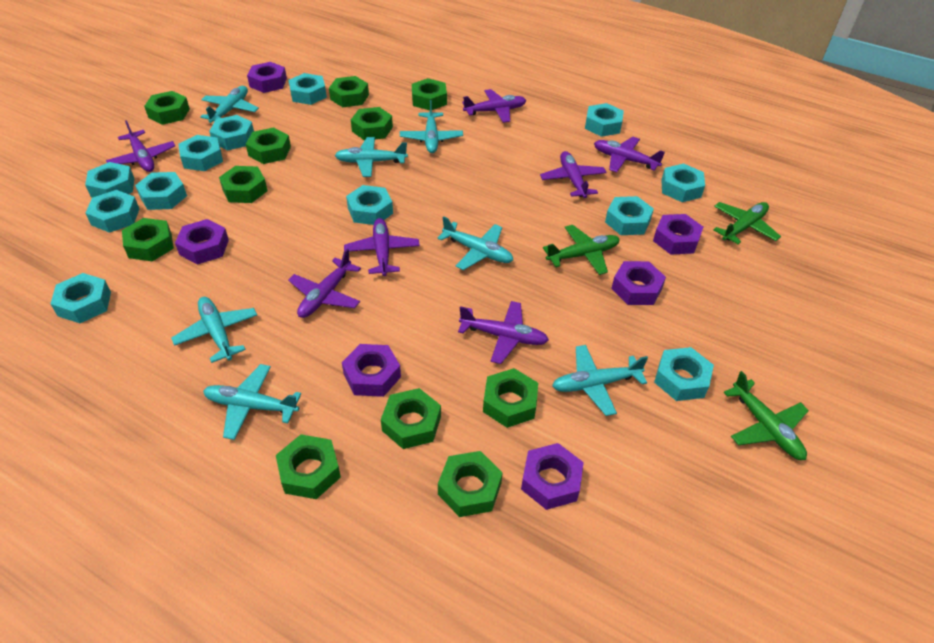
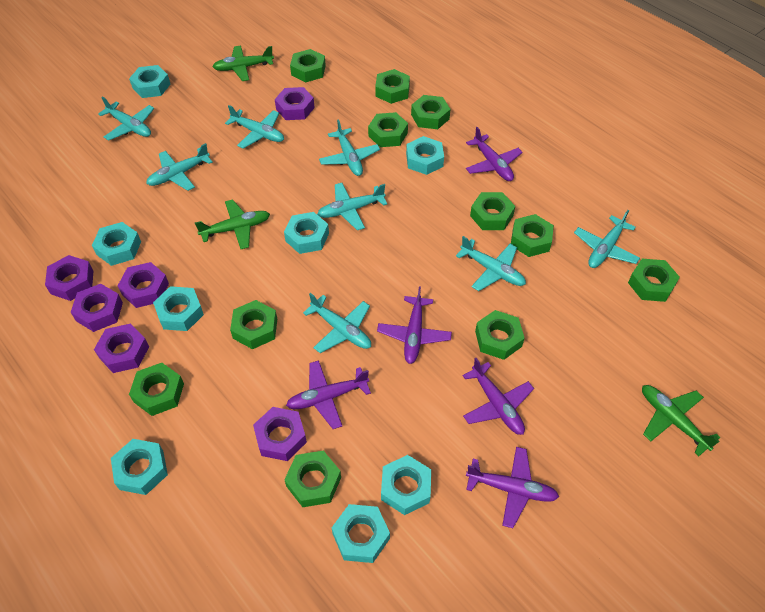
purple plane: [106,120,175,172] [288,249,361,318] [344,218,420,276] [458,301,549,364] [462,89,526,123] [540,151,607,198] [594,137,665,172] = 7 -> [286,360,371,429] [377,286,452,364] [462,358,534,435] [466,127,523,181] [466,447,559,528] = 5
turquoise nut: [51,273,111,323] [85,162,134,198] [86,190,139,233] [135,172,187,210] [178,135,223,171] [209,115,254,151] [289,73,327,105] [346,185,393,225] [585,103,624,137] [605,196,654,235] [654,347,714,401] [661,164,705,202] = 12 -> [92,222,141,266] [111,439,168,495] [129,65,171,98] [153,286,204,331] [284,212,329,254] [332,504,390,563] [381,455,431,515] [406,136,444,175] = 8
turquoise plane: [171,297,257,363] [200,86,259,123] [203,364,301,440] [334,137,408,177] [400,100,463,153] [437,216,513,270] [552,345,648,416] = 7 -> [98,96,154,141] [146,143,212,191] [225,105,284,149] [303,293,371,353] [317,183,387,230] [319,119,380,176] [456,236,526,291] [574,210,640,268] = 8

